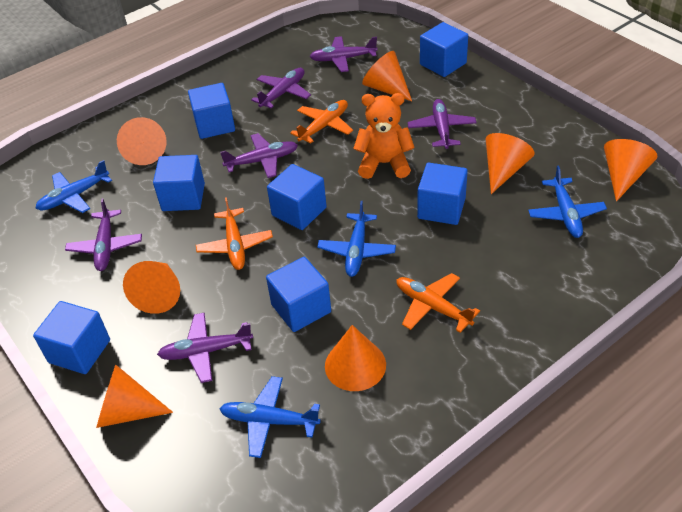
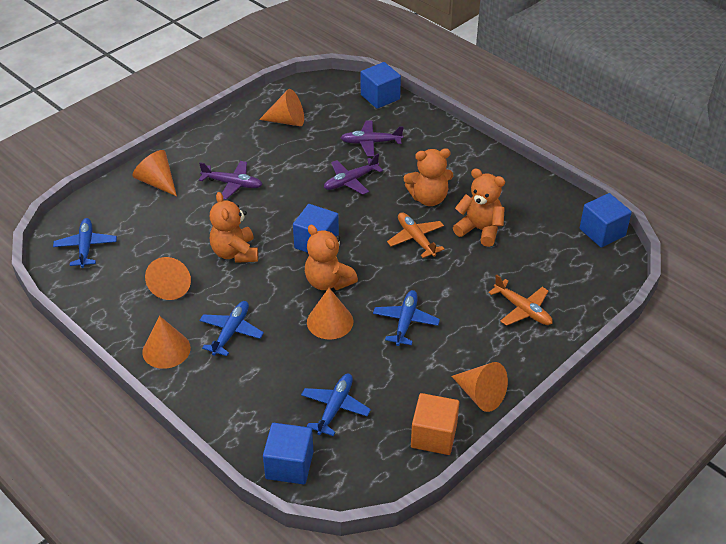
blue cube: [33,301,110,374] [153,155,205,211] [188,83,235,139] [266,257,331,332] [267,164,327,230] [417,163,468,225] [420,22,468,77] = 7 -> [263,423,314,485] [293,204,339,253] [361,62,401,109] [580,193,632,248] = 4
orange cone: [96,364,173,428] [117,117,167,165] [123,261,180,314] [325,325,386,391] [362,51,412,101] [486,133,535,194] [604,139,657,202] = 7 -> [133,150,177,196] [142,316,191,369] [145,257,191,300] [259,89,304,126] [307,288,353,339] [451,362,508,412] = 6
orange cube: none = 0 -> [411,393,459,455] = 1
orange plane: [196,197,273,270] [290,100,353,144] [397,273,480,333] = 3 -> [387,212,444,258] [488,274,553,326] = 2
orange teddy bear: [353,93,415,179] = 1 -> [210,192,258,263] [305,225,358,290] [404,148,453,206] [453,168,505,247] = 4
purple plane: [65,198,142,271] [157,313,253,383] [220,133,298,178] [251,68,311,109] [309,36,378,72] [408,99,477,149] = 6 -> [199,161,263,200] [324,154,383,195] [340,120,403,156] = 3

